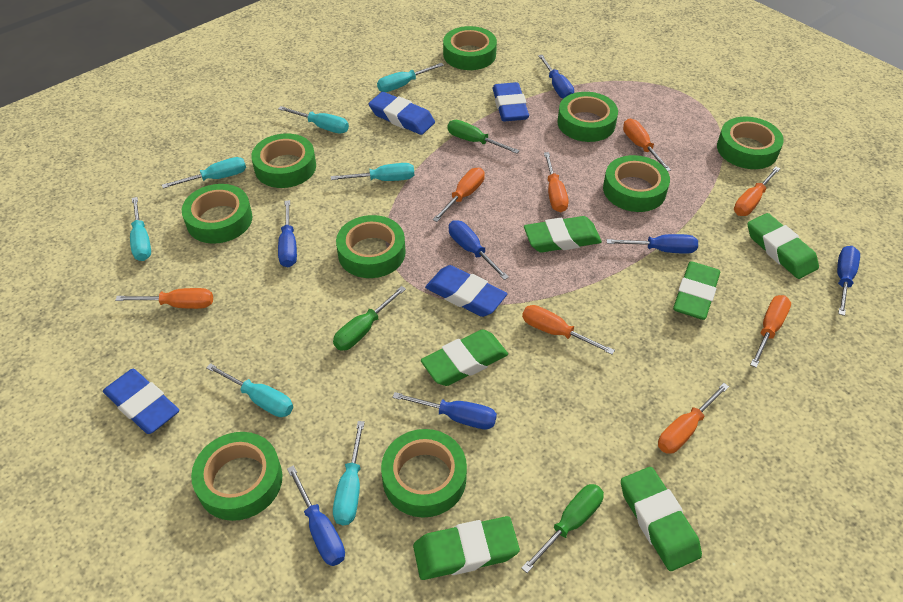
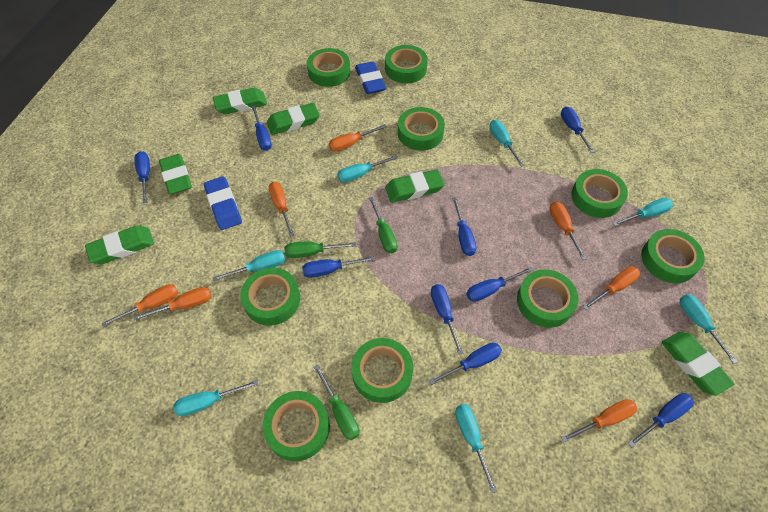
blue eraser: [103,369,179,434] [369,92,435,135] [425,265,507,317] [492,82,529,122] = 4 -> [204,176,242,230] [355,61,386,94] = 2
blue screwdriver: [278,200,297,267] [287,465,345,566] [392,392,497,429] [449,221,509,280] [538,55,574,99] [606,234,698,254] [837,246,860,316] = 7 -> [134,151,150,203] [251,106,272,151] [302,256,375,278] [429,342,502,385] [431,284,464,355] [452,197,476,256] [466,267,533,302] [561,107,595,153] [628,393,694,447] = 9
orange screwdriver: [115,288,213,309] [432,168,485,222] [522,305,615,355] [544,152,569,212] [623,119,671,171] [658,383,729,454] [734,167,780,216] [750,295,791,368] = 8 -> [102,284,178,327] [133,287,211,321] [269,182,294,236] [329,124,387,152] [549,201,587,260] [561,399,637,442] [583,266,640,310] = 7

